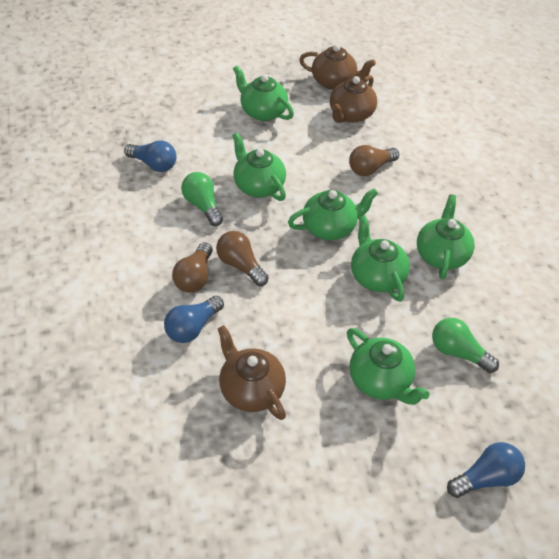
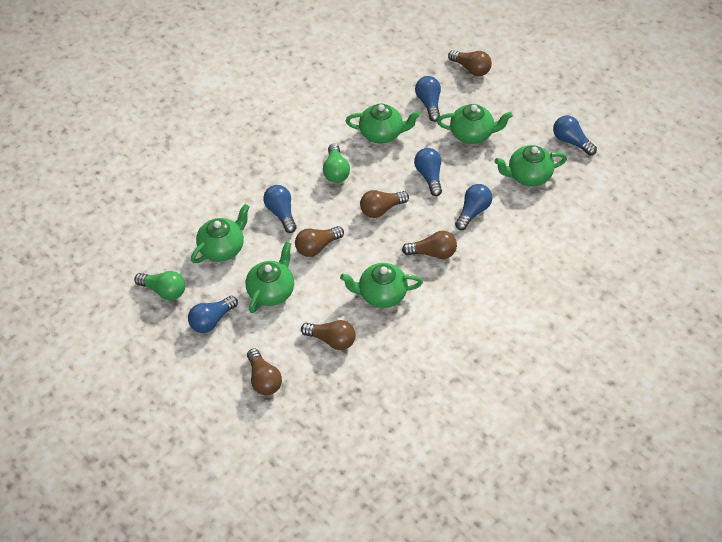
blue light bulb: [124,140,176,172] [164,296,224,343] [447,442,525,498] = 3 -> [188,296,238,333] [263,185,297,233] [414,148,442,196] [415,76,441,122] [455,184,492,230] [553,115,597,156] = 6
brown light bulb: [172,242,213,293] [216,231,269,286] [349,145,399,176] = 3 -> [247,348,282,395] [295,226,344,257] [301,320,356,350] [360,190,409,218] [402,231,457,259] [448,50,492,76] = 6
brown teapot: [218,325,286,420] [299,44,376,90] [330,75,377,123] = 3 -> none = 0

